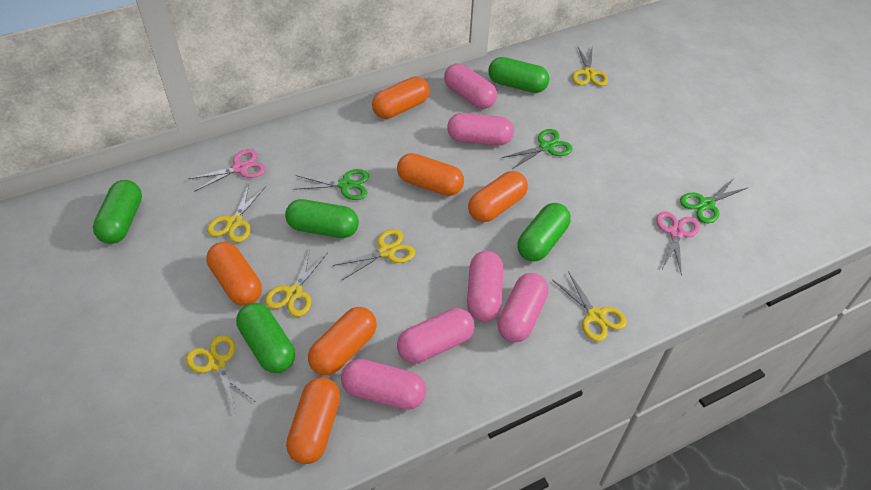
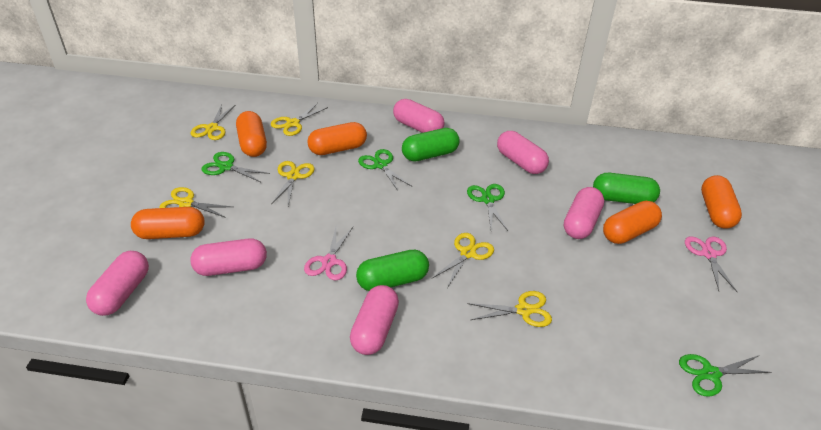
green capsule: [93,180,142,244] [236,303,295,373] [285,199,359,238] [488,57,550,93] [517,203,571,261] = 5 -> [356,250,429,291] [402,128,459,162] [593,173,660,204] = 3
green scissors: [293,169,369,200] [502,129,572,169] [680,178,749,223] = 3 -> [201,152,270,182] [358,149,411,191] [467,184,508,231] [679,354,772,397] = 4
orange capsule: [206,242,262,306] [286,377,340,464] [308,307,377,375] [372,77,430,119] [397,153,464,196] [468,171,528,222] = 6 -> [131,207,204,239] [236,111,267,157] [307,122,367,155] [603,201,662,244] [701,175,742,228] = 5

